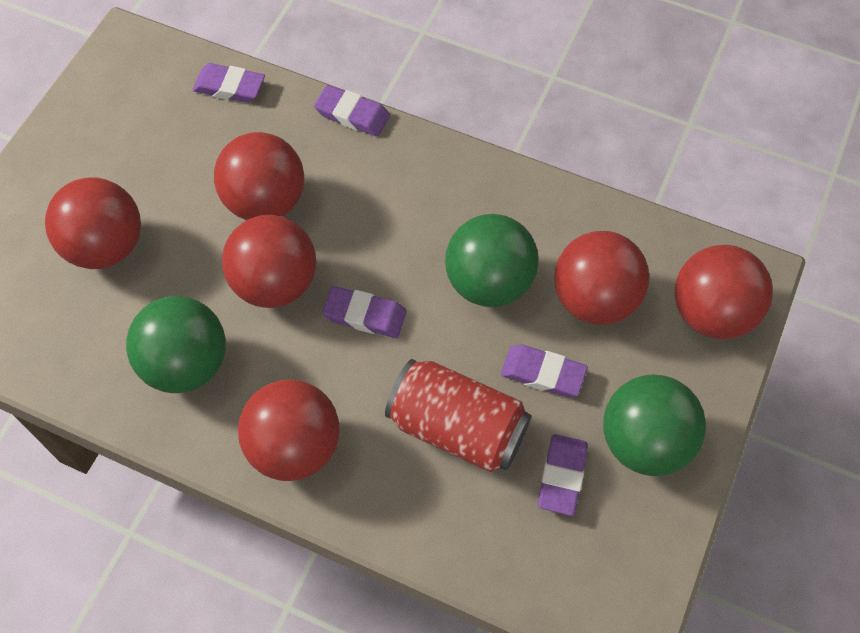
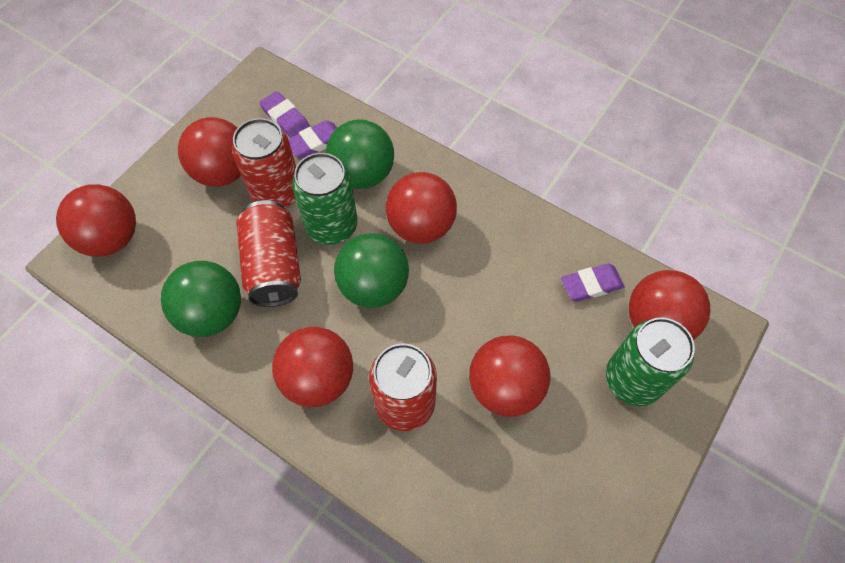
green can: none = 0 -> [292,153,358,245] [606,317,695,406] = 2
purple eraser: [192,63,265,103] [314,85,390,136] [322,286,406,338] [501,344,588,397] [538,434,588,516] = 5 -> [259,91,310,138] [288,120,337,159] [561,264,624,302] = 3
red can: [385,359,531,472] = 1 -> [232,118,296,208] [236,200,301,307] [369,344,437,431] = 3

